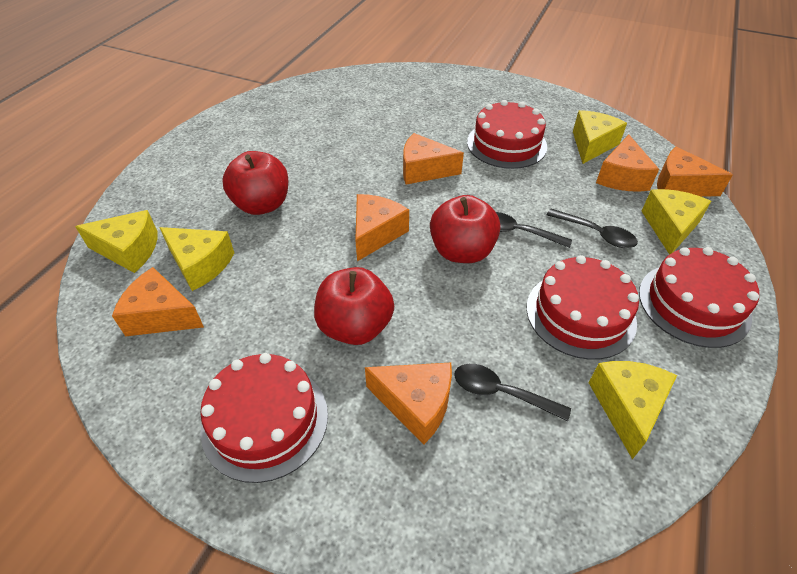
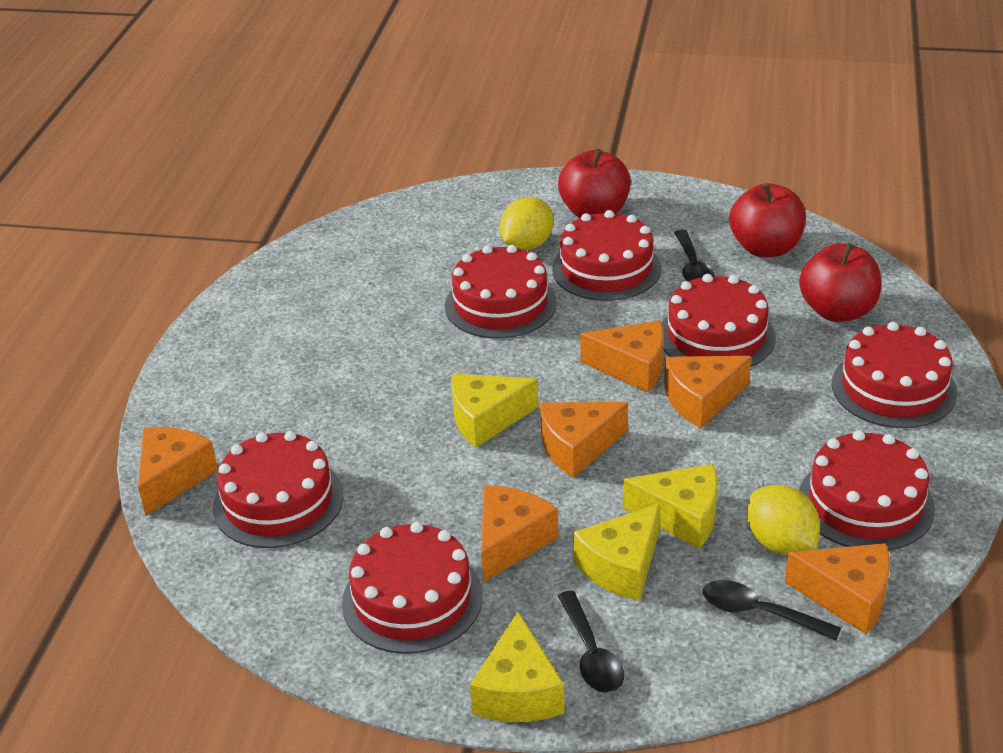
red cake: [200,353,328,483] [467,100,547,169] [526,255,639,360] [639,247,759,348] = 4 -> [213,431,344,548] [342,522,483,654] [445,245,557,339] [552,210,661,301] [661,274,776,367] [799,430,935,550] [832,322,958,428] = 7
yellow cheese: [75,210,158,273] [159,227,234,291] [573,110,627,164] [589,361,677,459] [641,189,711,255] = 5 -> [451,374,538,448] [470,612,565,722] [573,503,660,601] [623,464,718,549] = 4
yellow lemon: none = 0 -> [500,197,554,250] [747,485,820,555] = 2

